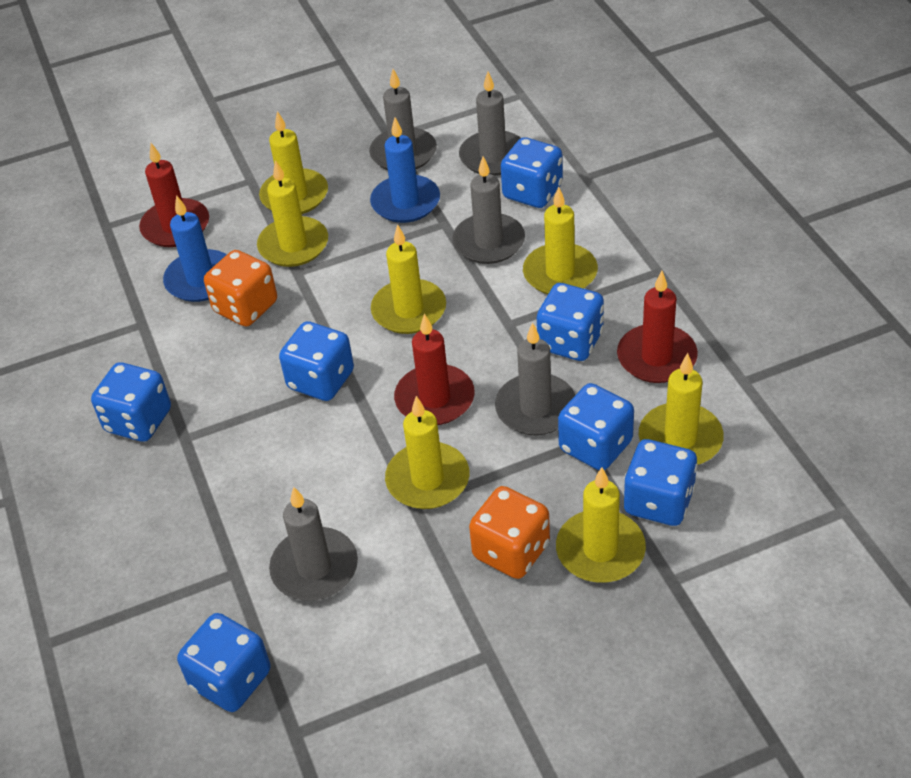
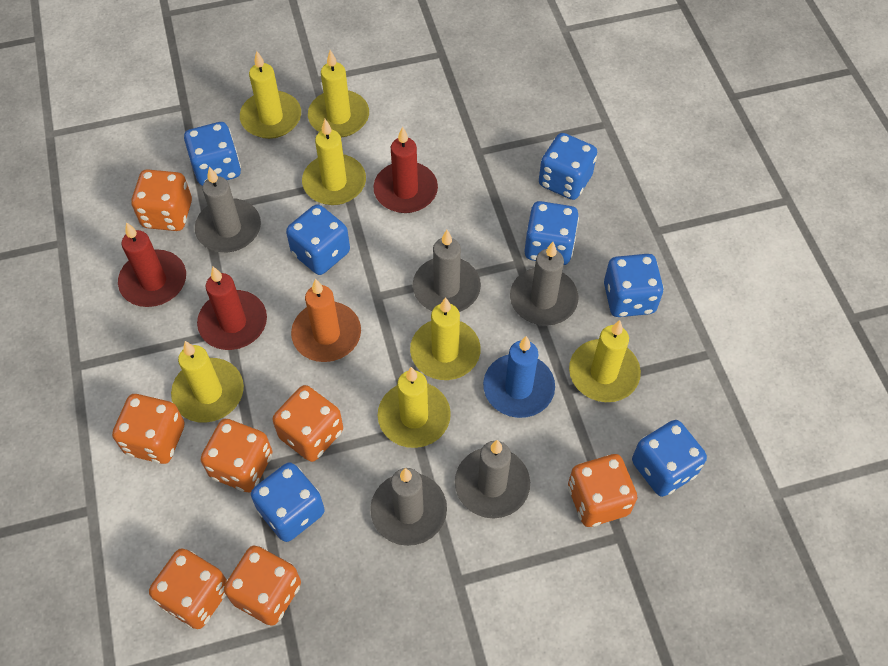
blue candle: [163,195,227,302] [370,118,440,223] = 2 -> [483,336,555,418] = 1
orange candle: none = 0 -> [291,279,361,362] = 1
orange dice: [204,250,277,326] [469,486,550,579] = 2 -> [112,394,185,464] [131,169,192,231] [149,548,227,629] [201,419,272,493] [224,546,301,626] [273,385,343,462] [568,454,637,527] = 7

